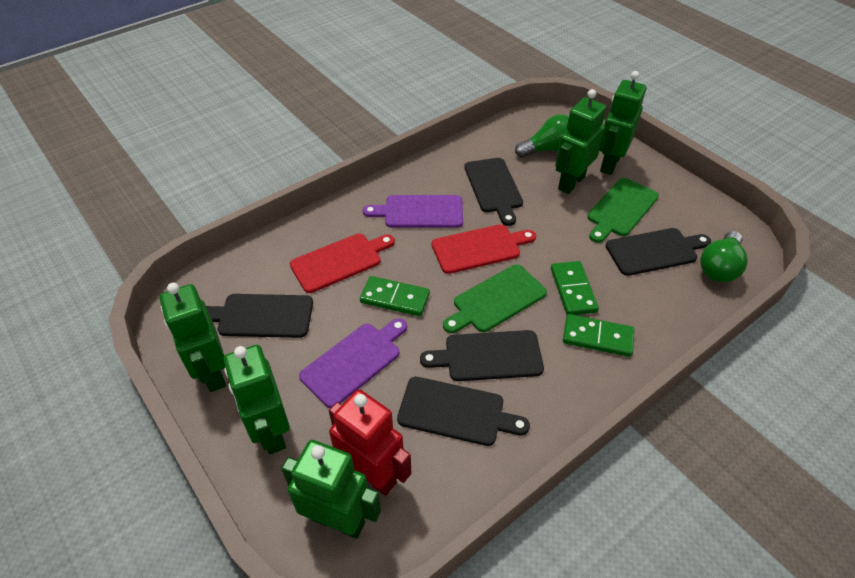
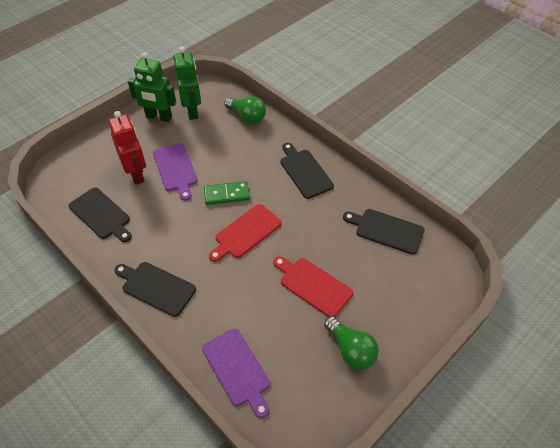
black cutting board: [206,294,313,338] [397,377,530,446] [420,330,544,381] [464,158,523,226] [606,228,711,276] = 5 -> [69,187,132,242] [114,262,196,317] [280,143,334,199] [343,209,425,255] = 4
green cutting board: [443,264,547,333] [587,178,659,243] = 2 -> none = 0
green domino: [360,276,430,316] [551,261,599,315] [563,314,634,357] = 3 -> [204,181,250,205] = 1
green robot: [159,283,226,392] [224,345,290,454] [281,440,381,539] [555,89,606,194] [599,71,646,175] = 5 -> [128,52,176,122] [174,47,201,120] = 2

